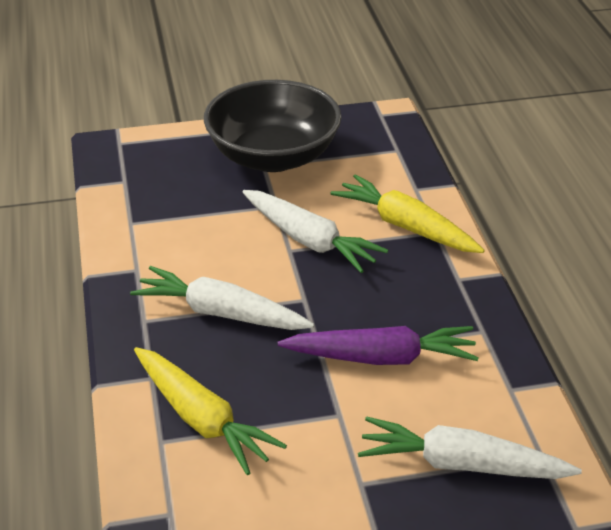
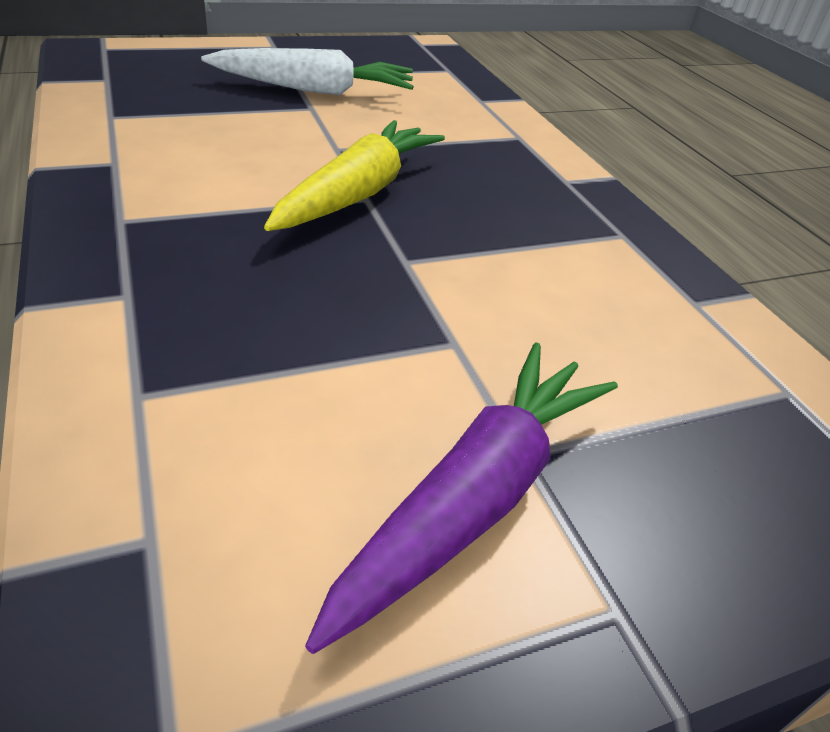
black bowl: [204,80,342,172] = 1 -> none = 0
white carrot: [130,266,314,330] [242,190,388,273] [358,417,582,479] = 3 -> [201,48,414,95] = 1
yellow carrot: [134,347,287,475] [331,174,485,253] = 2 -> [264,120,445,231] = 1

